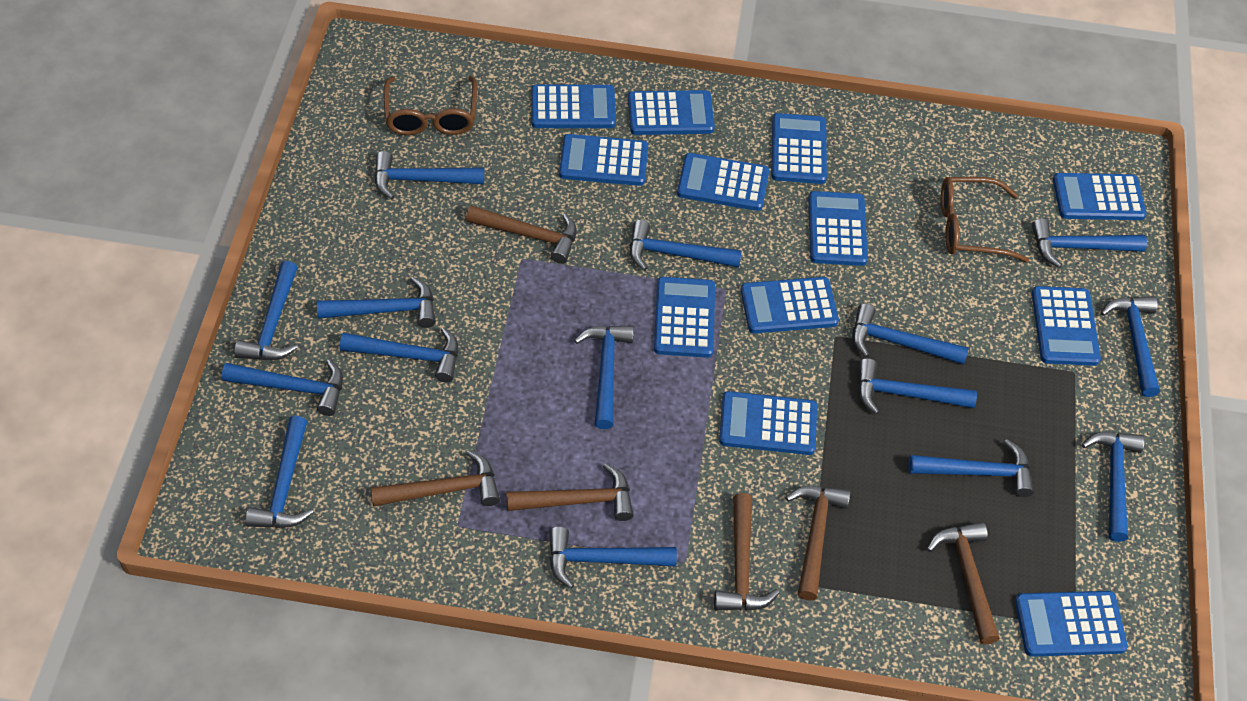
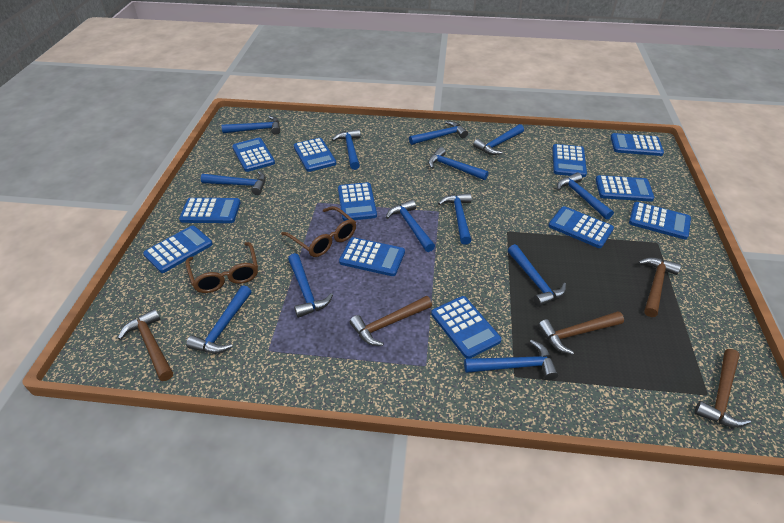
blue hammer: [222,359,343,416] [234,261,298,360] [245,416,314,528] [317,276,436,328] [340,327,458,383] [375,151,484,199] [549,527,677,589] [574,325,634,429] [630,220,742,271] [852,303,969,365] [858,358,977,414] [908,439,1034,497] [1032,218,1147,268] [1082,432,1145,542] [1100,296,1160,397] = 15 -> [186,285,252,353] [201,171,266,195] [221,116,280,135] [288,253,333,318] [332,129,361,170] [386,200,435,252] [409,121,468,145] [428,147,489,180] [438,193,472,245] [464,340,559,380] [473,124,524,155] [508,244,566,307] [557,172,614,219] = 13
brown hammer: [371,450,500,507] [466,205,577,264] [506,463,634,521] [714,493,779,611] [786,486,851,601] [927,522,1000,645] = 6 -> [118,309,173,381] [350,296,432,346] [538,311,624,355] [638,257,681,317] [694,349,751,428] = 5

